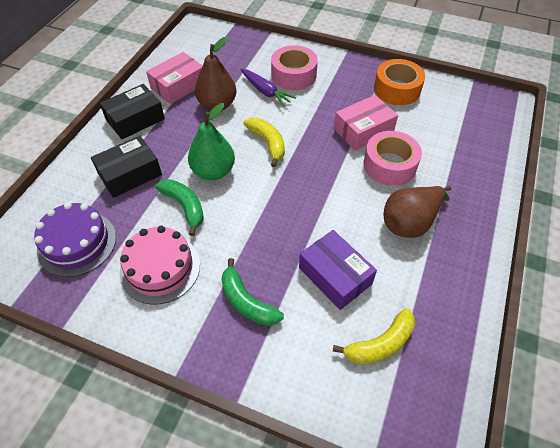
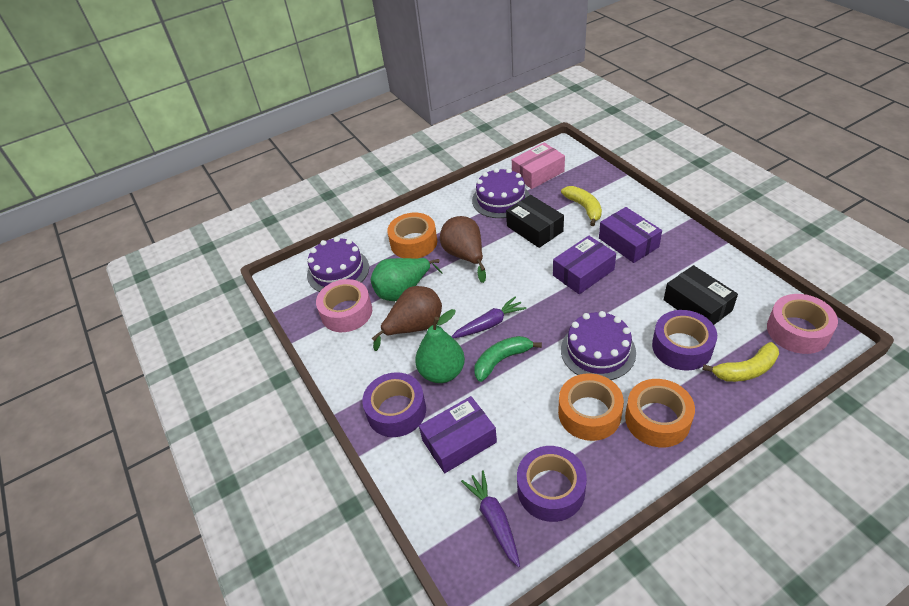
green banana: [155,179,204,236] [221,258,284,326] = 2 -> [474,336,542,382] = 1
green pear: [188,103,235,180] = 1 -> [371,258,442,301] [415,309,465,383] = 2
orange tape: [374,59,425,105] = 1 -> [387,213,437,259] [558,373,624,441] [625,379,695,447] = 3
pink box: [146,52,203,104] [334,95,398,151] = 2 -> [512,143,565,189] = 1
pink cake: [120,226,200,305] = 1 -> none = 0
purple box: [299,230,377,310] = 1 -> [419,396,497,473] [553,236,616,294] [599,207,662,263] = 3
purple cake: [34,202,116,277] = 1 -> [307,237,369,292] [472,168,530,218] [561,311,636,380] = 3
purple carrot: [241,69,296,107] = 1 -> [451,296,527,338] [461,470,520,567] = 2
purple tape: none = 0 -> [362,372,426,437] [517,446,587,522] [652,310,717,371] = 3

